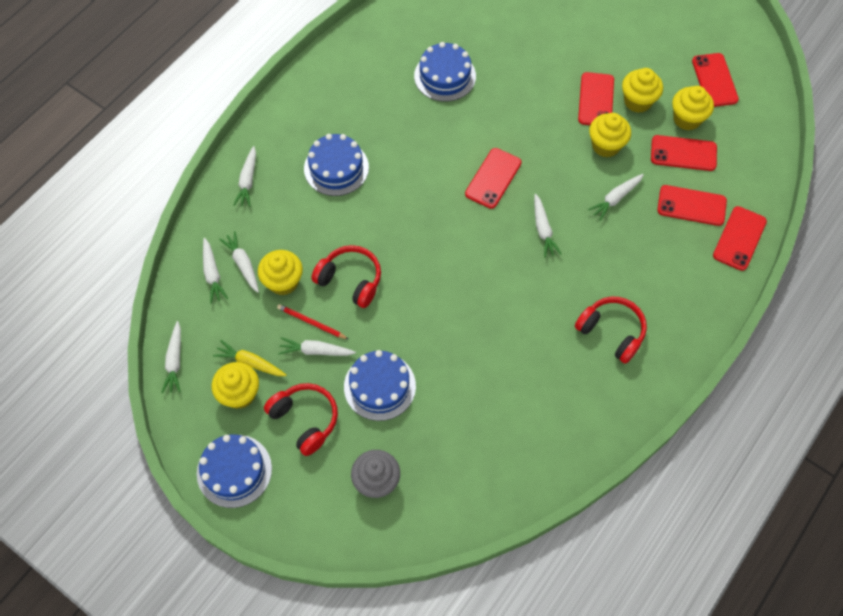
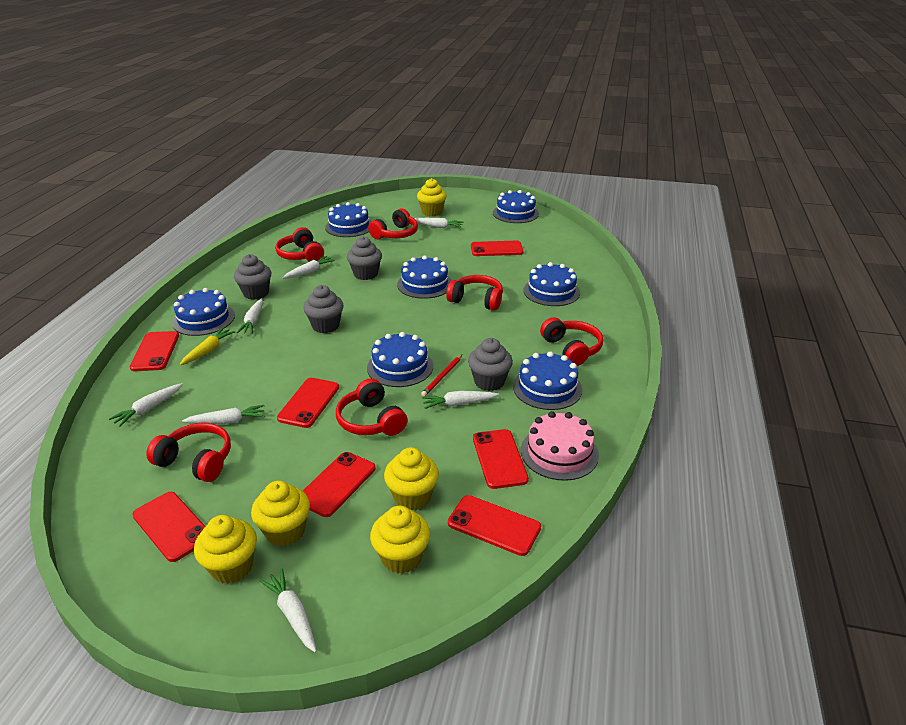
blue cake: [197,434,272,508] [304,134,369,196] [344,350,416,421] [414,42,476,102] = 4 -> [172,288,235,336] [325,202,371,237] [367,332,433,387] [397,256,451,299] [493,190,539,223] [513,351,583,410] [524,262,580,306] = 7
grey cupcake: [351,450,400,498] = 1 -> [234,254,271,300] [303,285,344,333] [347,236,382,280] [468,338,513,391] = 4
pink cake: none = 0 -> [521,411,599,481] = 1
red headphones: [264,383,338,456] [311,245,381,308] [575,297,647,364] = 3 -> [146,423,231,482] [275,227,324,262] [336,378,407,436] [368,208,418,239] [446,275,503,311] [540,317,603,366] = 6
red phone: [465,148,522,209] [578,72,614,125] [651,135,717,171] [657,185,727,226] [692,53,739,107] [713,206,767,271] = 6 -> [130,331,179,371] [132,492,205,562] [277,378,339,428] [303,452,376,517] [448,495,541,556] [471,241,523,256] [473,429,529,489] = 7

